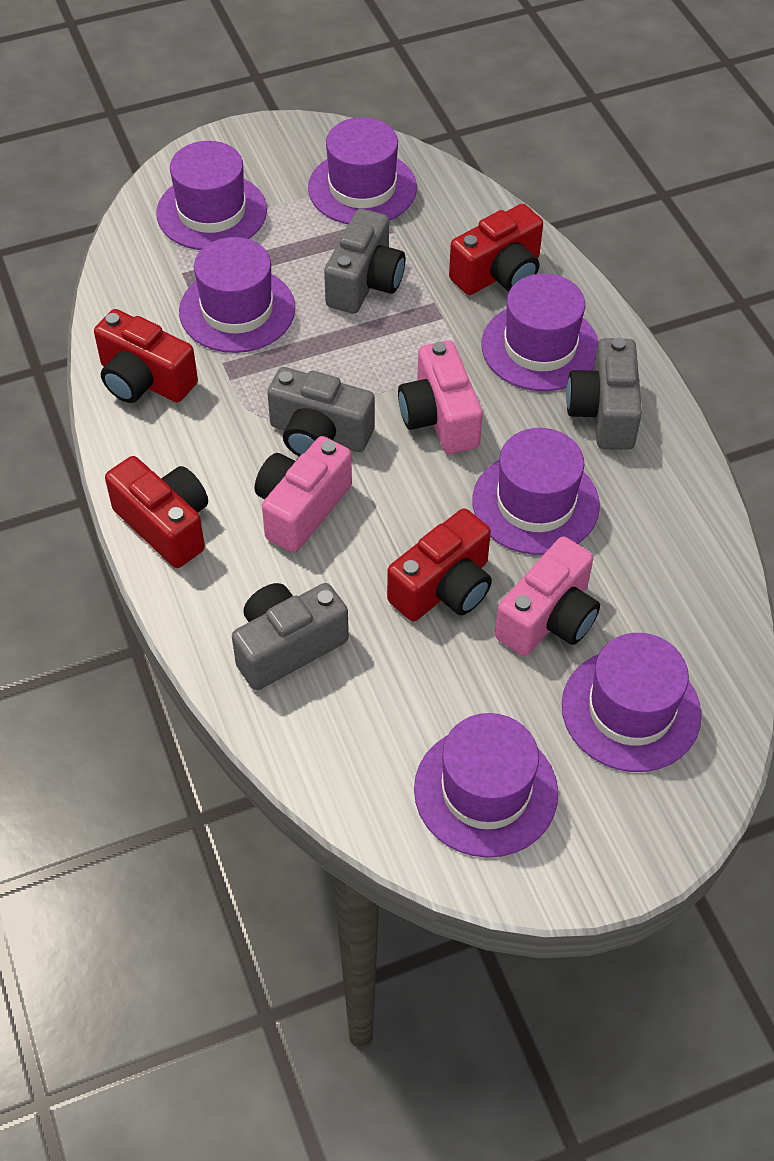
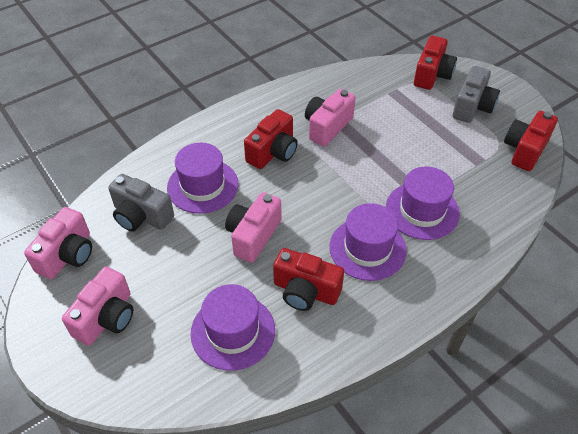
grey camera: [232,583,349,690] [267,367,375,457] [324,209,405,314] [566,338,642,450] = 4 -> [108,174,174,231] [453,66,500,123] = 2
pink camera: [255,436,352,553] [398,340,483,454] [495,537,600,656] = 3 -> [24,207,92,279] [62,267,133,346] [225,192,282,263] [305,89,356,146] = 4
purple hat: [156,141,267,250] [179,237,295,353] [308,117,417,224] [414,713,558,858] [472,428,600,555] [481,273,599,391] [562,633,702,772] = 7 -> [167,143,238,214] [191,284,275,371] [329,203,407,281] [386,166,460,240] = 4

